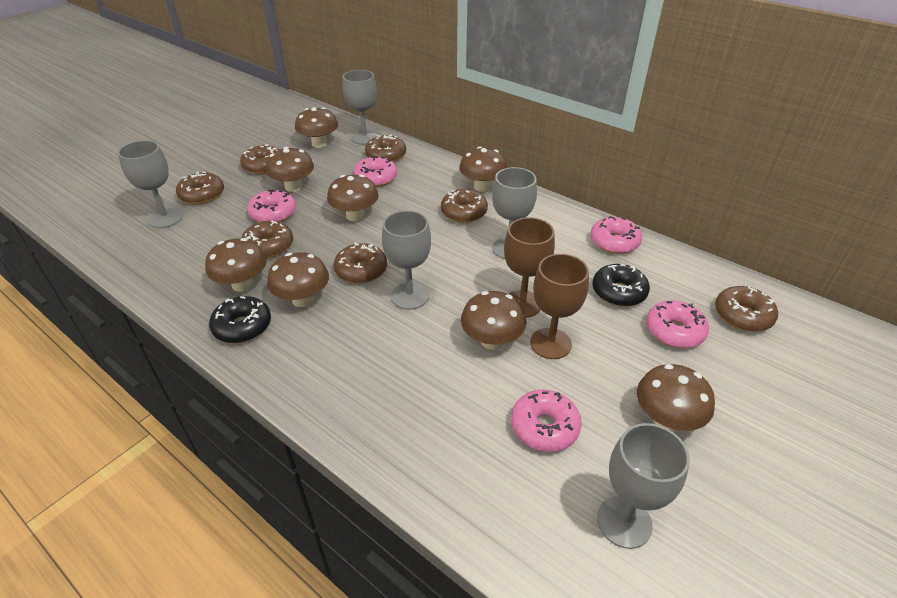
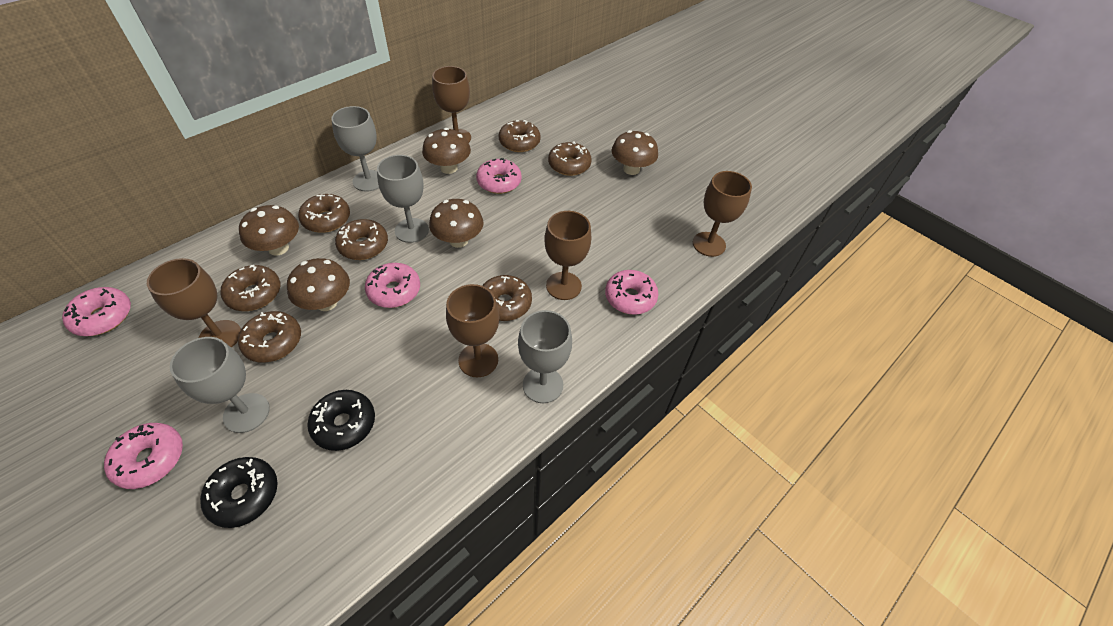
brown goblet: [504,217,555,318] [530,254,589,359] = 2 -> [147,258,241,347] [432,66,471,143] [446,284,500,377] [544,211,591,300] [693,171,752,257] = 5
brown mushroom: [205,238,267,292] [265,147,314,192] [267,252,329,307] [295,107,338,148] [327,174,379,221] [459,146,507,192] [461,291,526,350] [637,364,715,431] = 8 -> [239,205,299,256] [287,258,350,311] [422,128,471,174] [429,199,483,248] [612,130,658,175] = 5
grey goblet: [118,140,183,228] [342,70,377,145] [382,210,431,310] [492,167,537,259] [597,423,690,549] = 5 -> [170,337,270,433] [331,106,379,191] [377,155,429,243] [518,310,572,403] = 4

